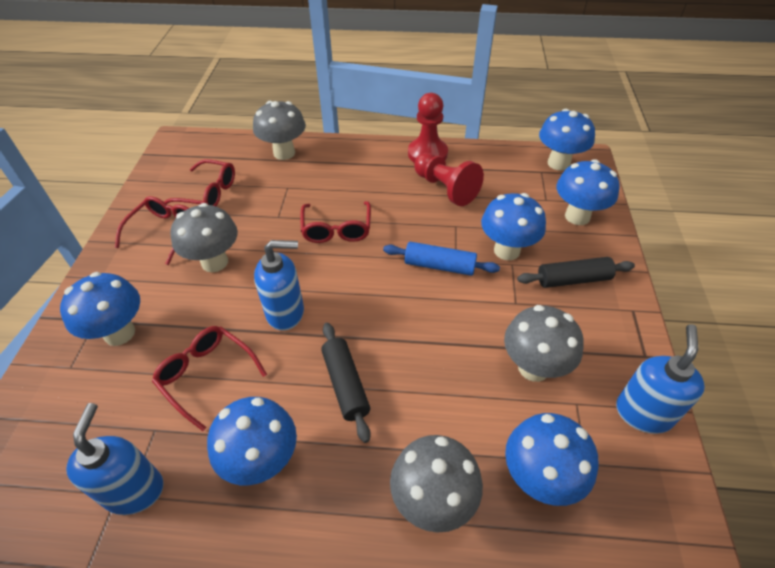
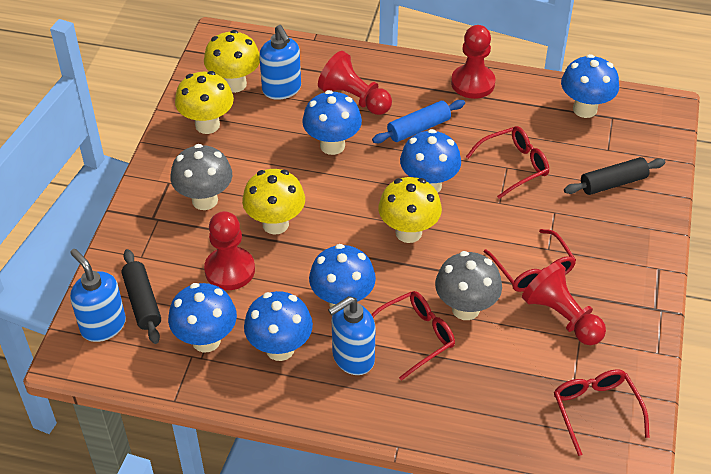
grey mushroom: [170,203,238,272] [253,101,306,160] [390,435,483,533] [504,305,584,382] = 4 -> [170,144,232,210] [435,251,502,320] = 2
red pawn: [408,93,448,163] [414,153,484,206] = 2 -> [204,211,255,290] [318,51,392,115] [451,25,496,99] [522,262,606,345] = 4
yellow mushroom: none = 0 -> [175,71,234,134] [204,30,260,93] [242,169,305,235] [378,177,442,243] = 4

